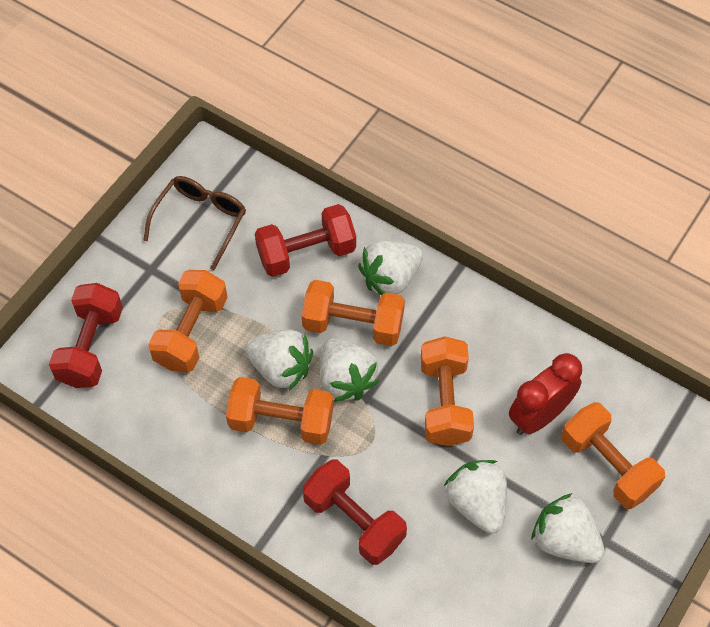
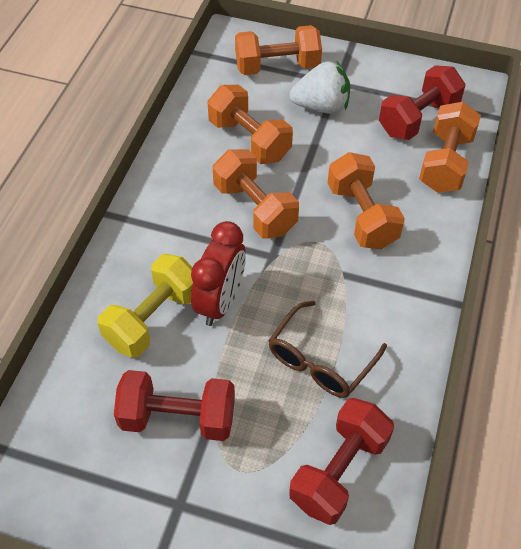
white strawberry: [245,330,313,391] [320,338,379,402] [358,241,423,295] [444,460,507,534] [531,493,605,563] = 5 -> [290,61,350,114] = 1
yellow dumbbell: none = 0 -> [98,254,193,358] = 1

